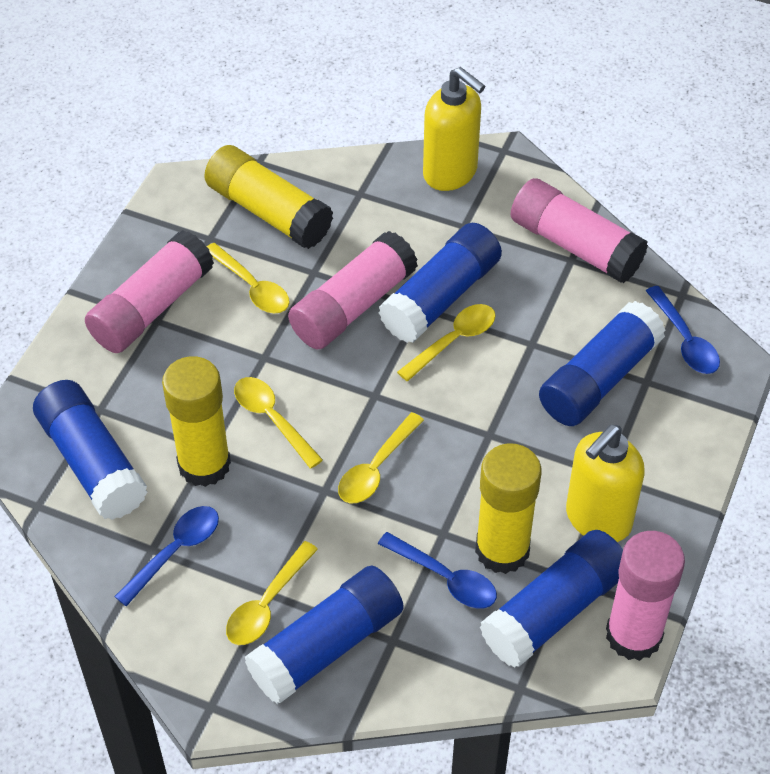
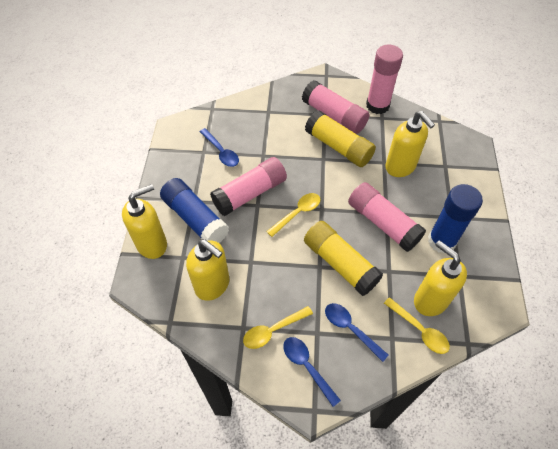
blue glue stick: [33,380,148,520] [245,566,404,704] [379,223,502,343] [480,530,623,668] [539,301,665,426] = 5 -> [160,178,229,243] [428,184,483,254] = 2
yellow glue stick: [162,356,231,487] [204,145,333,249] [475,443,541,574] = 3 -> [304,221,383,296] [305,110,376,167] = 2
yellow soap dispenser: [423,67,485,191] [566,425,645,542] = 2 -> [122,184,167,259] [186,240,229,301] [385,111,435,177] [414,240,467,316] = 4
yellow spoon: [207,243,290,313] [226,541,318,645] [234,377,323,469] [338,412,424,503] [397,304,496,381] = 5 -> [243,306,313,349] [266,193,320,237] [384,297,450,354] = 3

